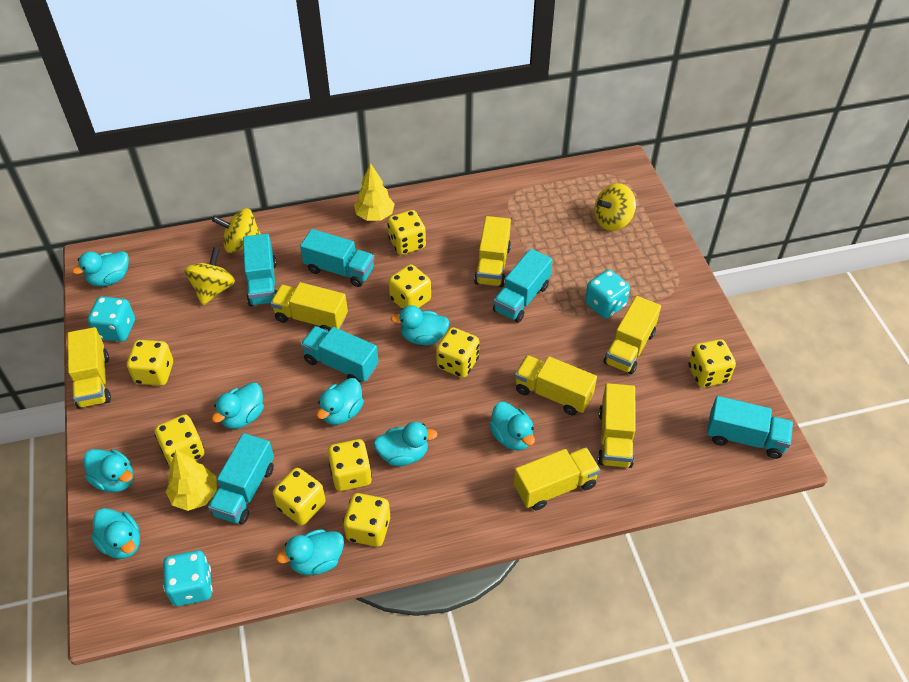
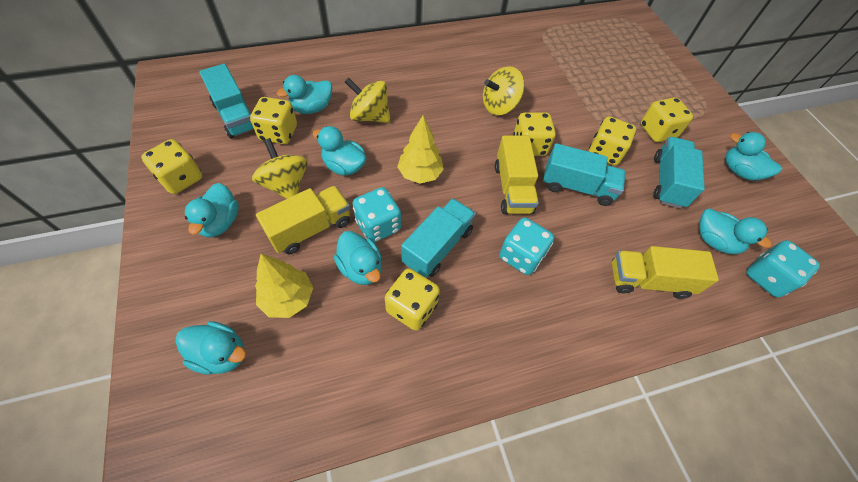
turquoise duck: [72,251,129,287] [84,449,133,492] [91,508,140,559] [212,382,264,429] [276,529,344,575] [317,378,364,425] [374,422,438,466] [391,305,450,345] [489,402,535,451] = 9 -> [175,321,246,375] [185,183,239,237] [277,75,332,114] [313,126,366,175] [334,231,382,285] [699,208,771,254] [725,132,782,181] = 7
turquoise truck: [208,433,274,525] [243,234,277,306] [300,229,374,287] [301,326,379,383] [493,249,552,323] [707,396,793,459] = 6 -> [199,64,254,139] [401,198,476,278] [543,143,626,206] [653,137,705,208] = 4
yellow dice: [127,340,173,386] [155,415,205,466] [273,468,326,525] [328,439,372,491] [343,493,390,547] [387,210,426,255] [388,264,431,308] [436,327,479,378] [688,339,736,387] = 9 -> [141,139,202,194] [250,97,297,144] [385,269,440,331] [513,112,556,156] [589,116,636,165] [641,97,693,142] = 6
yellow truck: [67,327,111,409] [271,282,348,331] [474,216,511,287] [514,447,600,510] [515,355,597,415] [598,383,636,468] [604,296,661,375] = 7 -> [256,186,350,254] [495,136,539,214] [612,246,719,299] = 3

